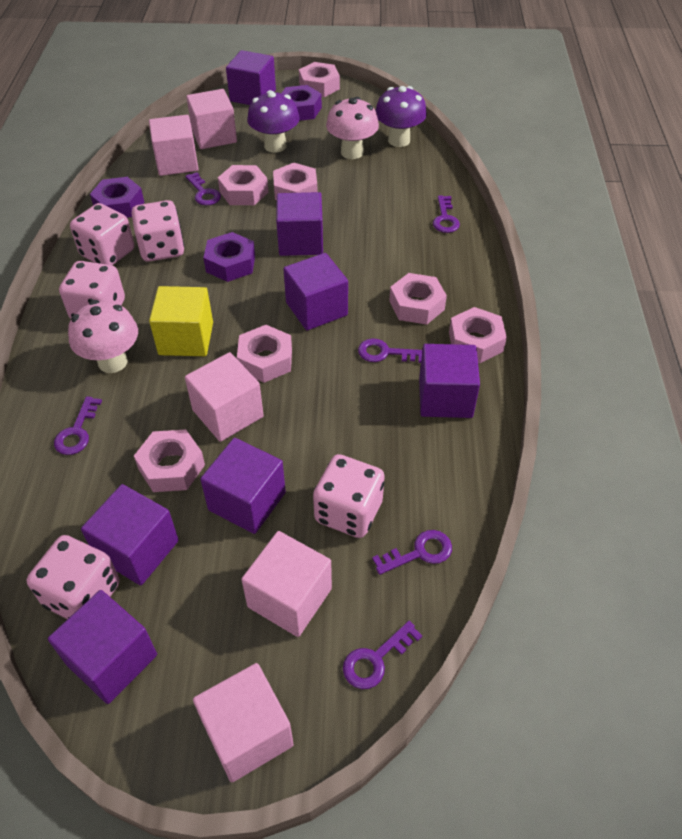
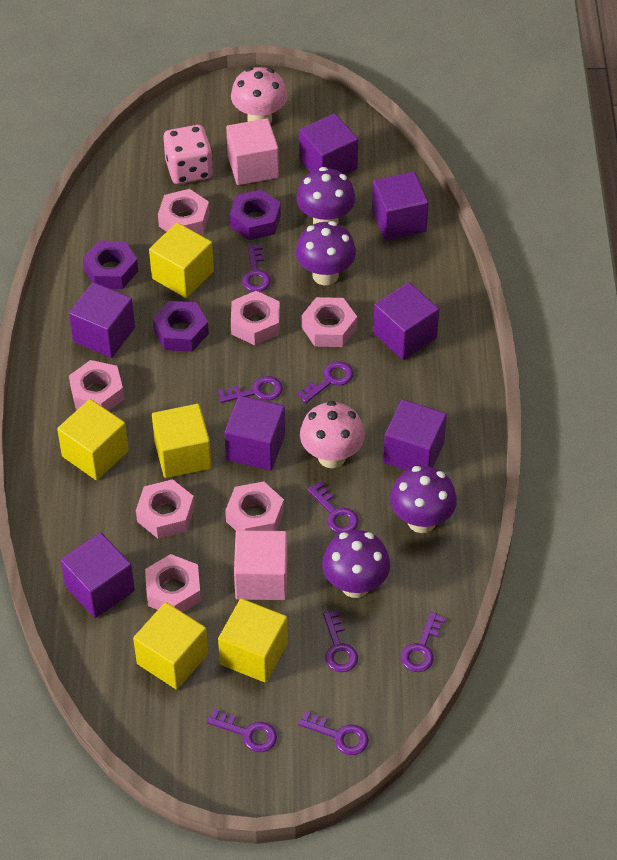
pink cube: [149,115,199,176] [185,352,264,442] [187,89,237,149] [193,663,294,782] [241,531,332,637] = 5 -> [226,118,279,185] [234,530,287,600] = 2
pink dice: [27,535,119,619] [59,261,125,319] [70,203,134,265] [132,200,184,262] [313,454,385,538] = 5 -> [163,125,213,184] = 1
purple key: [54,396,102,455] [185,172,221,205] [343,621,422,689] [358,338,422,363] [372,530,452,575] [433,196,460,233] = 6 -> [207,708,277,752] [218,376,283,403] [242,245,271,292] [296,361,353,403] [298,711,369,755] [307,482,359,534] [323,610,358,672] [401,612,446,672] = 8
purple mushroom: [247,90,300,153] [375,86,427,147] = 2 -> [296,167,356,224] [296,221,356,286] [322,530,390,598] [390,466,457,533] = 4
yellow cube: [149,286,213,356] = 1 -> [57,399,129,480] [133,602,208,690] [149,223,214,298] [152,404,212,478] [218,598,288,683] = 5

